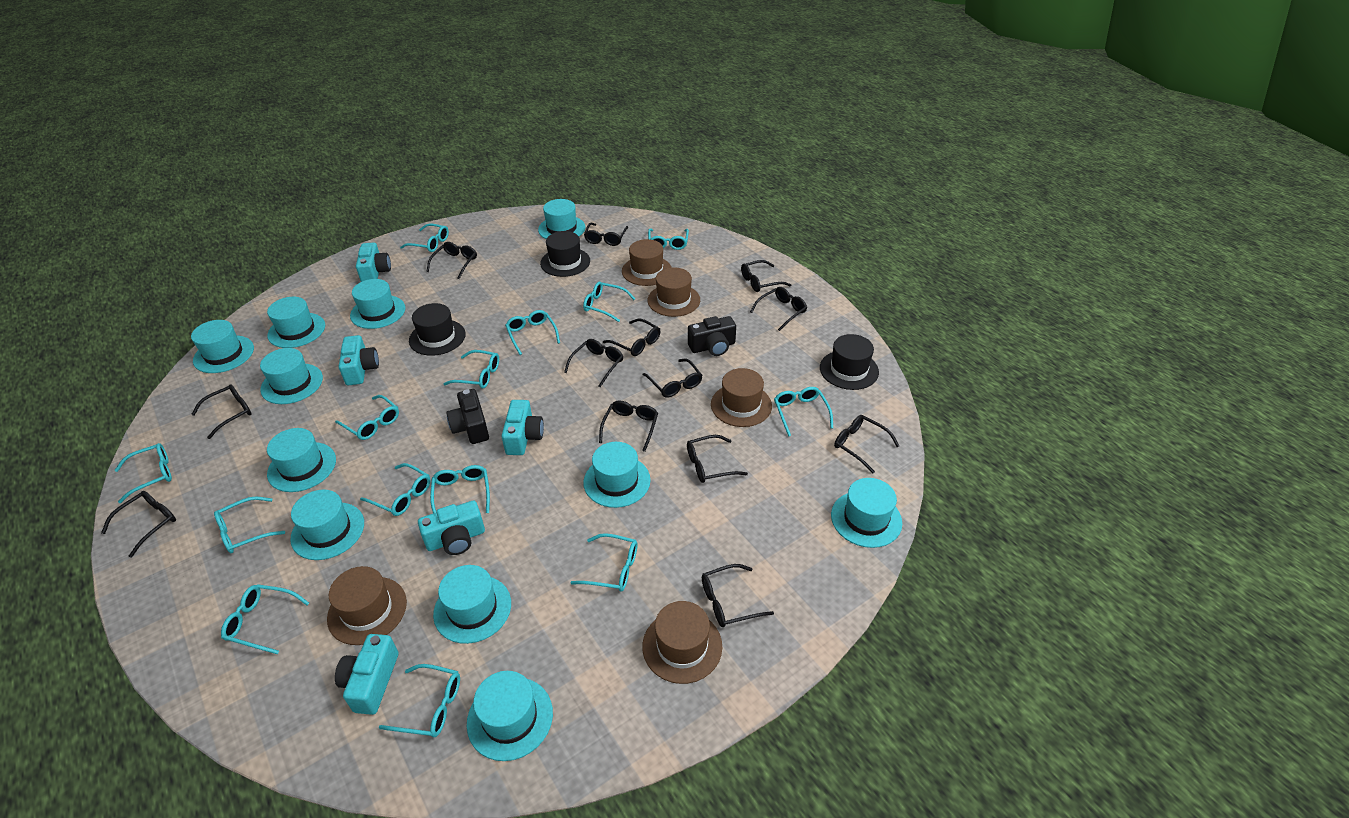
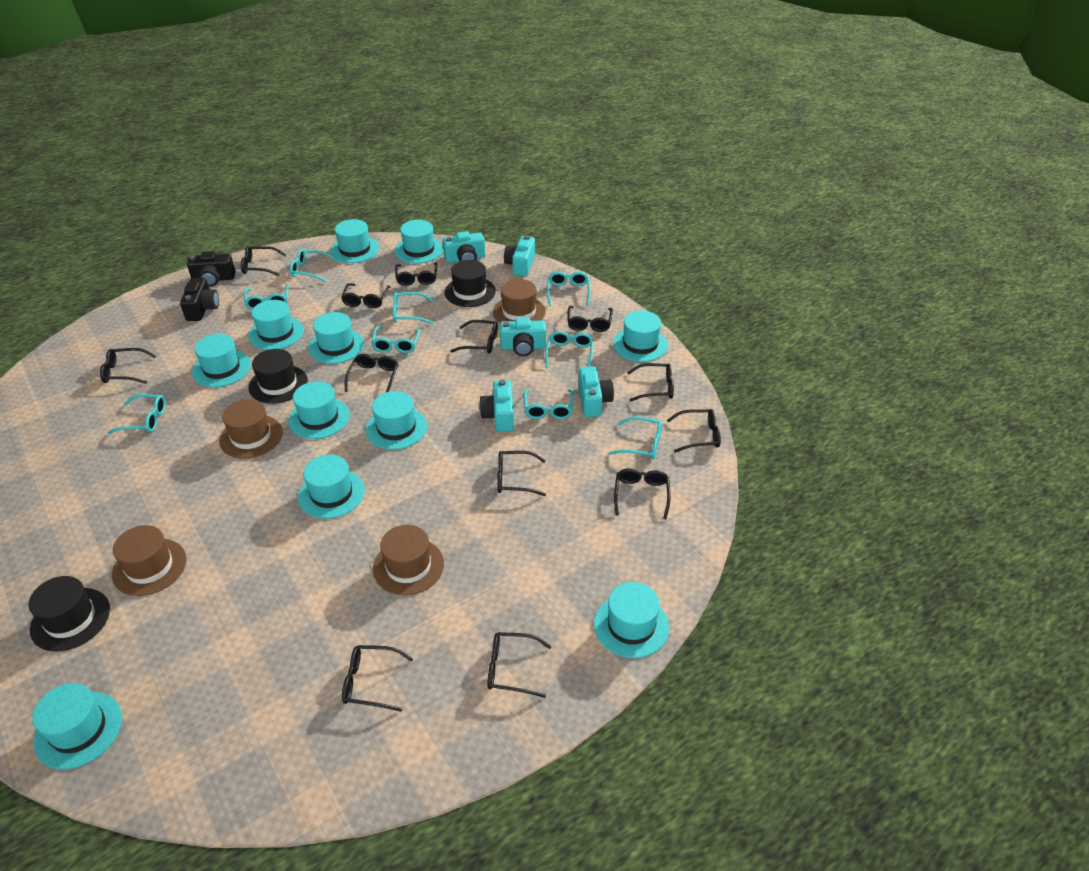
brown hat: [327,566,407,645] [622,239,672,286] [642,601,722,684] [648,267,700,317] [711,368,772,427] = 5 -> [112,525,186,596] [219,399,283,459] [373,525,444,595] [493,279,545,323] = 4
turquoise glasses: [115,443,172,503] [214,497,285,553] [221,584,309,654] [335,395,399,440] [360,463,430,516] [379,664,460,738] [400,223,449,252] [430,465,490,513] [443,350,499,388] [505,310,560,355] [570,533,638,591] [583,282,635,322] [648,229,689,250] [774,387,833,437] = 14 -> [108,394,166,435] [244,284,289,310] [290,249,338,283] [371,326,421,353] [393,292,434,324] [524,389,574,419] [545,331,594,368] [547,272,591,306] [609,416,662,459] = 9

